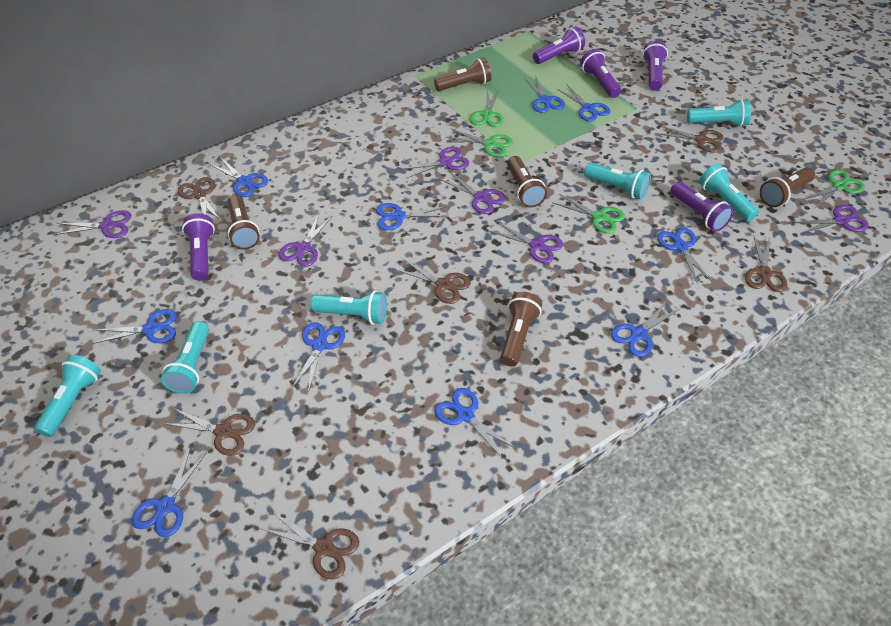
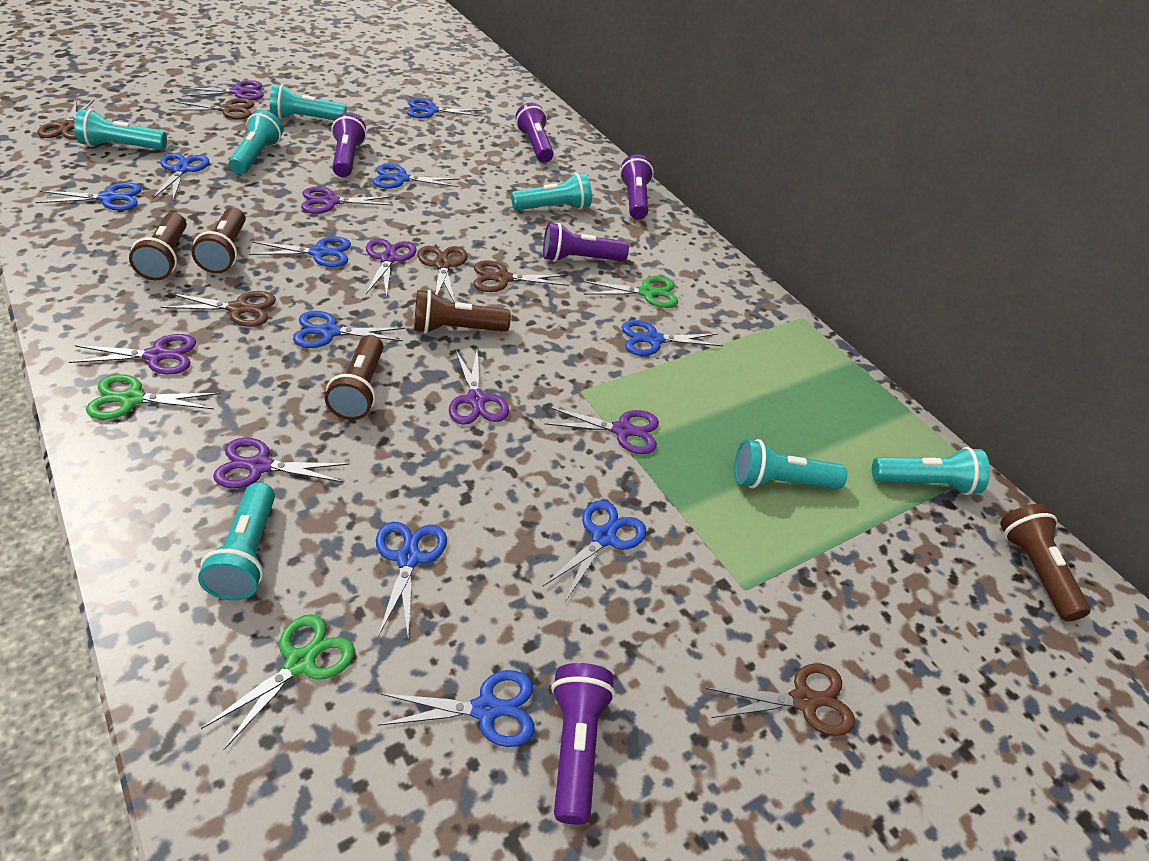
green scissors: [446,129,513,158] [470,90,504,127] [552,194,625,234] [803,169,865,208] = 4 -> [86,374,220,419] [201,614,355,750] [583,276,678,308] = 3
purple scissors: [54,210,131,238] [279,214,333,267] [400,147,469,179] [440,172,506,214] [489,221,563,263] [793,205,869,234] = 6 -> [69,334,196,374] [182,80,264,100] [213,438,349,488] [301,187,393,214] [366,238,417,298] [449,349,509,425] [545,407,659,454] = 7
turquoise flashlight: [34,355,101,437] [161,321,209,394] [311,291,387,325] [584,163,651,199] [687,99,751,127] [699,163,759,221] = 6 -> [74,109,167,150] [198,482,275,601] [229,110,283,174] [270,84,347,120] [511,173,592,211] [734,439,847,489] [872,447,990,495] = 7

